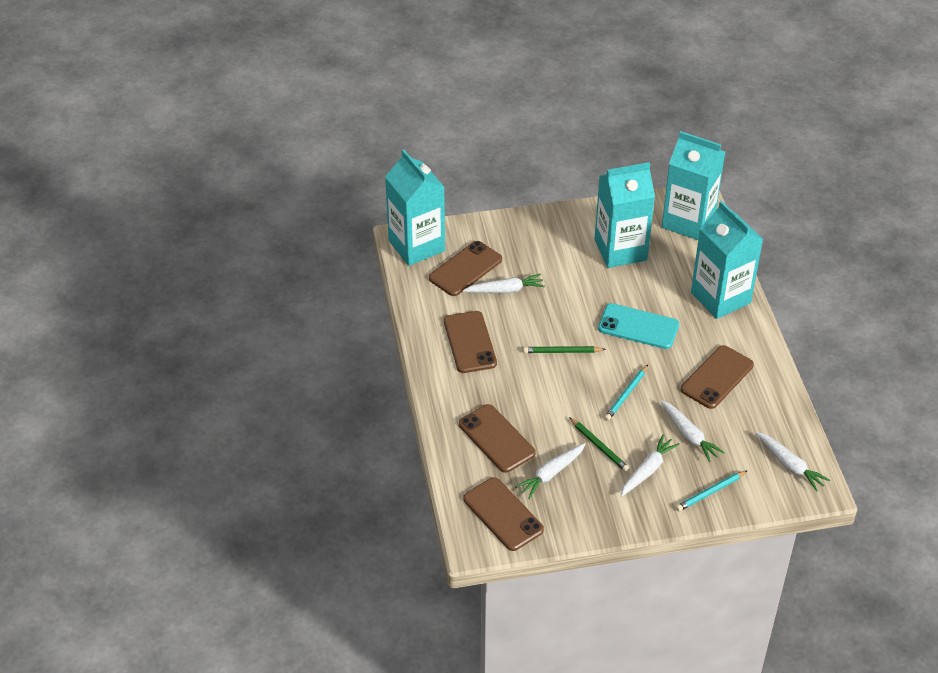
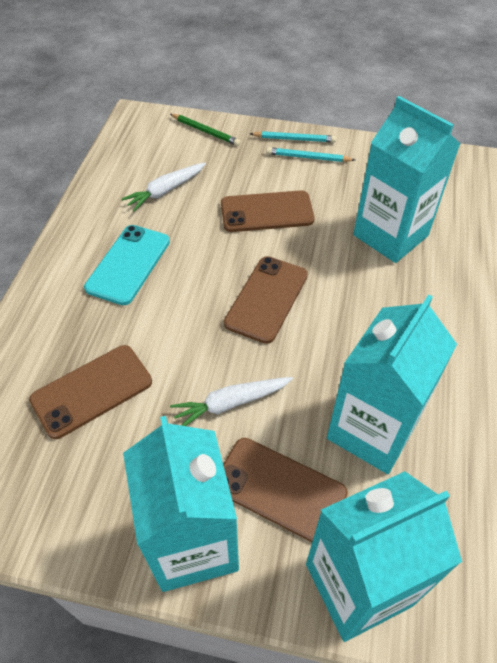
brown phone: [429,241,502,296] [444,311,497,373] [459,404,536,473] [463,477,544,551] [681,345,754,409] = 5 -> [29,345,152,439] [221,190,314,232] [223,438,348,542] [224,256,308,344] = 4
green pencil: [523,346,606,353] [569,417,630,472] = 2 -> [170,114,241,146] = 1
white carrot: [463,274,545,293] [515,443,586,499] [620,435,680,497] [661,400,725,462] [756,432,830,492] = 5 -> [122,163,206,211] [170,377,293,426] = 2

